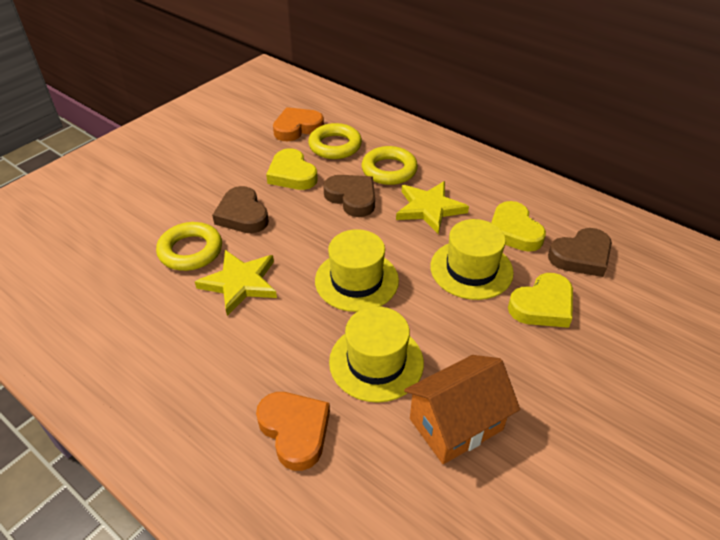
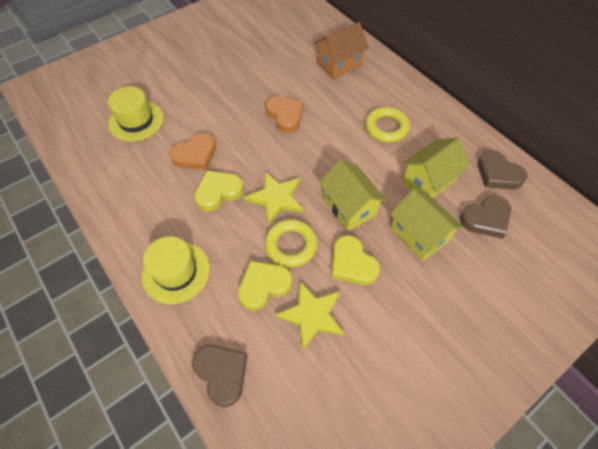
yellow hat: [315,229,399,312] [329,306,424,403] [430,219,514,300] = 3 -> [108,86,164,142] [142,236,210,304] = 2
yellow house: none = 0 -> [319,160,387,231] [390,189,463,261] [402,137,470,198] = 3
yellow ring: [156,222,222,271] [308,123,362,159] [362,146,418,185] = 3 -> [265,219,318,268] [365,107,410,143] = 2

